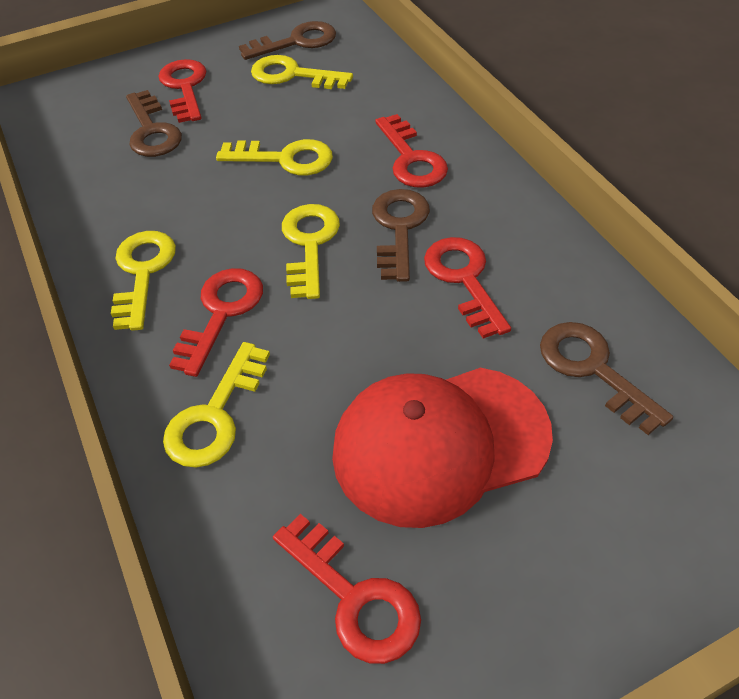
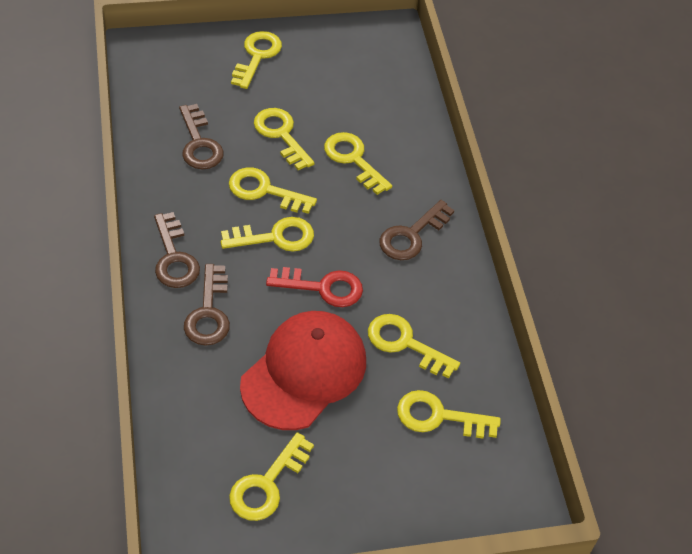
red key: [158,59,206,123] [169,268,263,377] [273,514,421,664] [375,114,448,188] [424,237,511,338] = 5 -> [266,267,363,307] = 1
yellow key: [111,231,176,331] [163,342,270,468] [216,139,333,176] [251,55,353,89] [282,204,340,299] = 5 -> [221,217,314,252] [229,167,317,214] [229,432,314,521] [231,31,282,89] [254,108,315,170] [324,132,392,195] [368,314,460,379] [397,390,501,439] = 8

